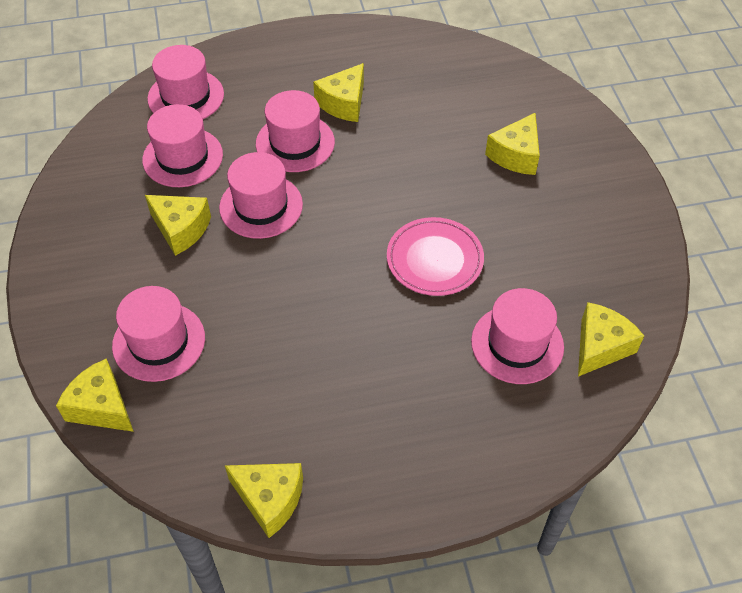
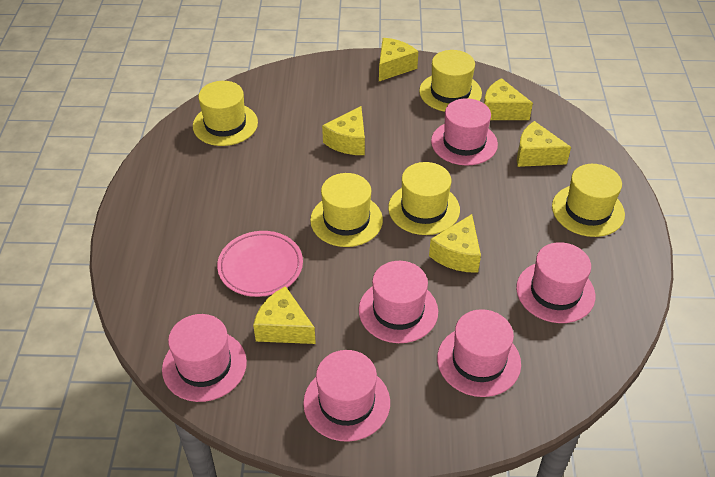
yellow hat: none = 0 -> [193,81,258,146] [310,173,383,247] [388,162,460,235] [419,50,482,112] [552,164,625,237] = 5

